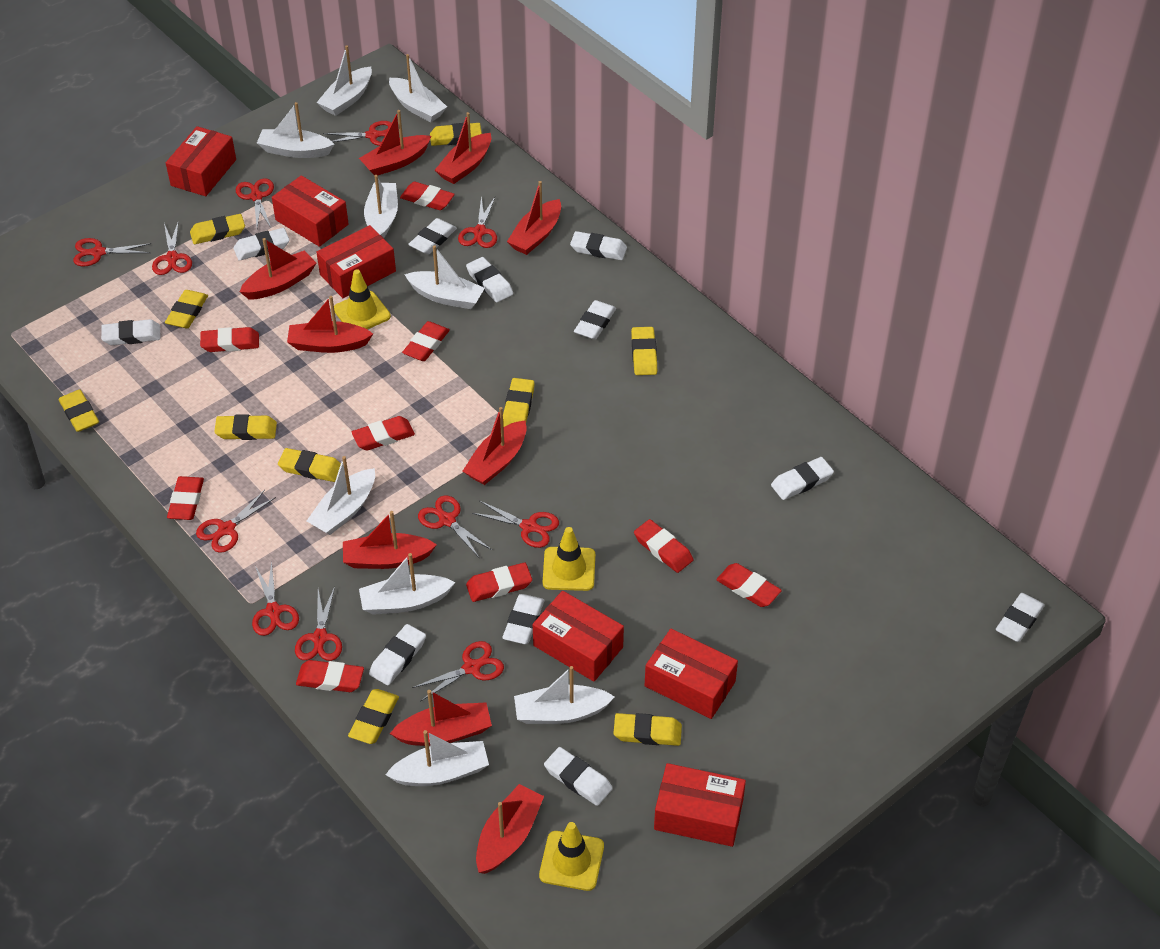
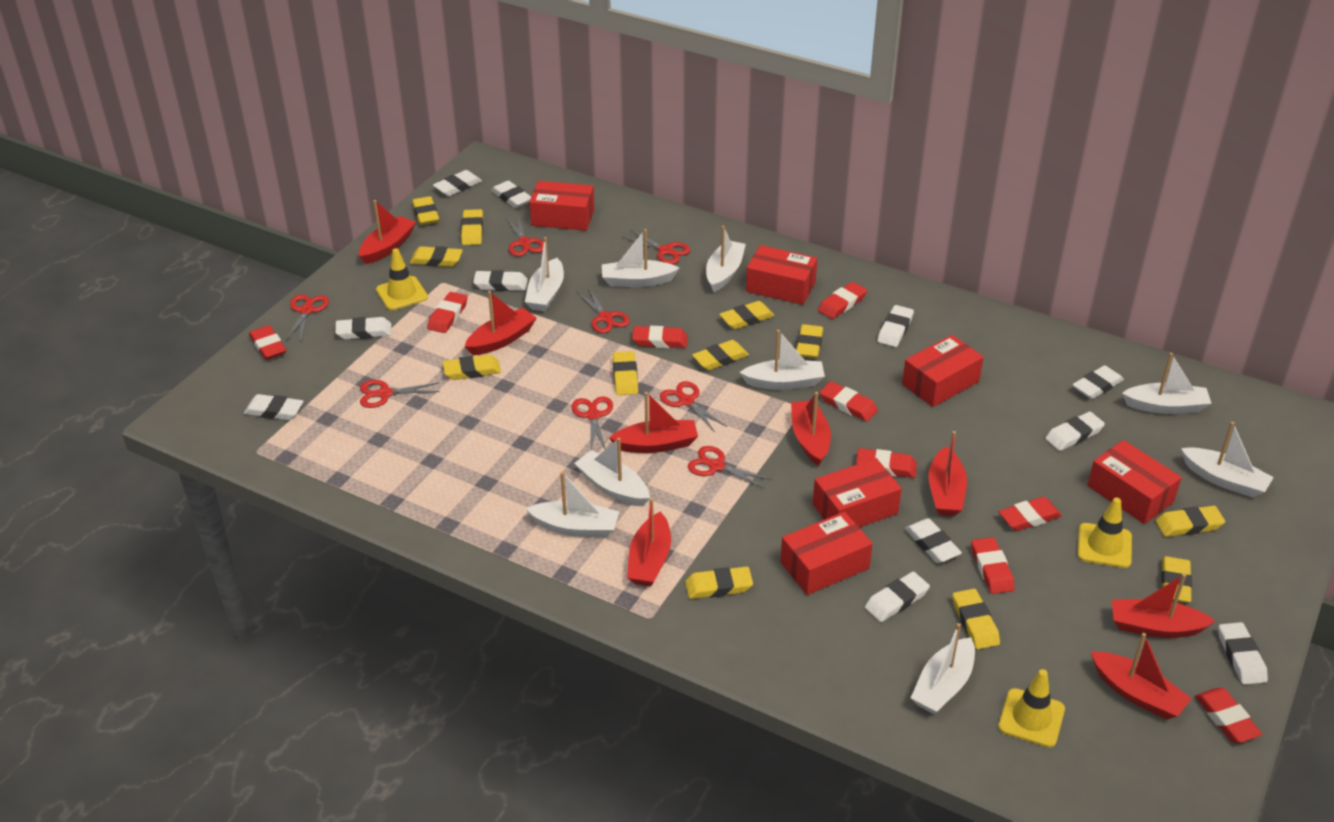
red boat: [240,238,316,300] [287,296,373,353] [343,511,437,569] [359,110,431,175] [390,690,492,746] [435,112,491,184] [463,407,527,485] [476,784,544,874] [507,181,561,255] = 9 -> [359,200,416,264] [465,291,537,355] [609,392,698,453] [627,498,671,586] [791,392,831,466] [928,431,967,516] [1091,633,1192,719] [1112,573,1215,638] = 8
red scissors: [73,238,151,266] [152,221,192,275] [196,490,276,553] [235,178,274,228] [252,561,299,636] [295,587,342,661] [323,121,392,146] [412,641,504,702] [418,495,492,559] [458,196,497,248] [472,501,559,548] = 11 -> [286,294,329,343] [360,380,440,408] [506,217,544,256] [572,396,613,451] [577,288,630,333] [623,230,690,264] [660,381,727,432] [688,446,773,489] = 8
yellow eraser: [58,390,99,432] [165,290,208,328] [190,214,245,244] [214,414,277,440] [278,448,341,482] [348,689,399,744] [430,123,482,146] [503,378,535,427] [613,713,682,746] [631,327,657,375] = 10 -> [410,246,463,267] [412,196,439,225] [442,354,501,380] [461,209,483,245] [613,351,638,395] [685,567,753,599] [692,340,749,370] [719,301,774,329] [796,324,823,358] [952,589,1000,649] [1155,506,1225,537] [1161,556,1192,603] = 12

